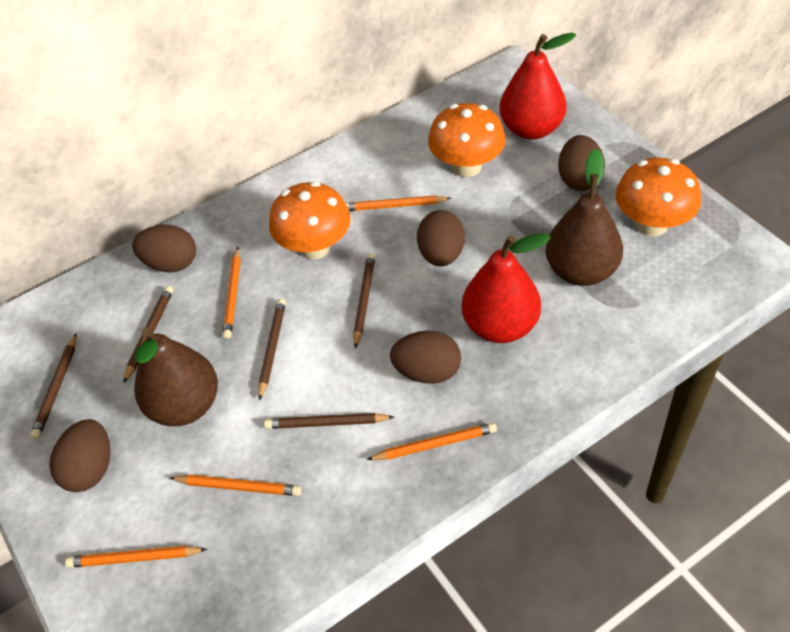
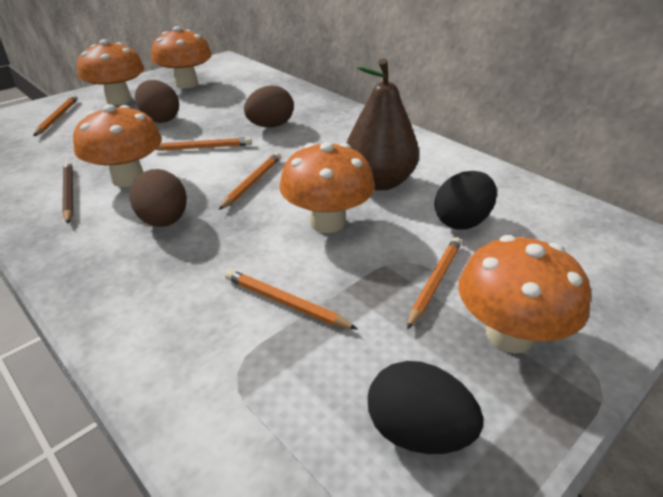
black egg: none = 0 -> [368,361,483,454] [434,171,497,230] = 2
brown egg: [49,419,111,492] [132,225,196,273] [390,330,461,384] [417,210,465,266] [558,135,605,191] = 5 -> [129,169,187,227] [135,80,179,123] [244,85,294,128] = 3
brown pear: [134,328,218,426] [546,149,623,286] = 2 -> [347,58,419,191] = 1
brown pencil: [30,333,77,439] [123,286,173,383] [258,298,286,401] [264,413,394,429] [353,253,375,349] = 5 -> [62,162,73,224] = 1
orange mushroom: [269,181,351,260] [428,103,506,177] [616,158,701,236] = 3 -> [73,104,162,187] [77,39,144,105] [151,26,212,89] [279,142,375,233] [458,235,591,353] = 5
red pear: [462,233,551,343] [499,33,576,139] = 2 -> none = 0

